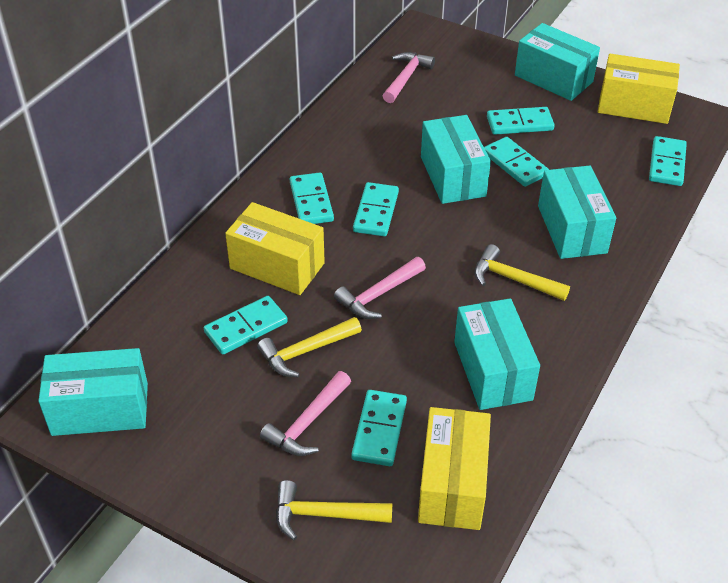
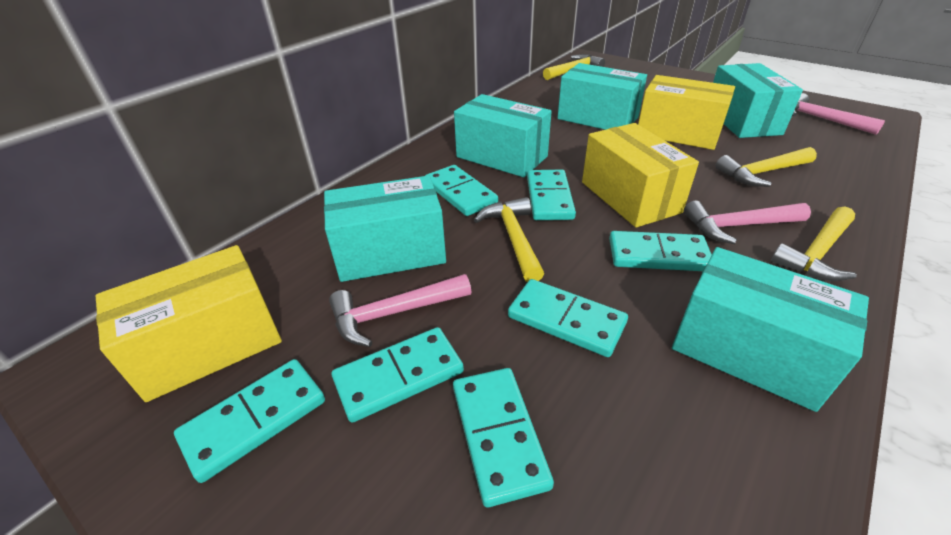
yellow hammer: [257,317,362,378] [276,480,393,540] [474,244,570,301] = 3 -> [474,197,544,282] [543,54,605,80] [716,147,817,187] [771,206,857,281] = 4

